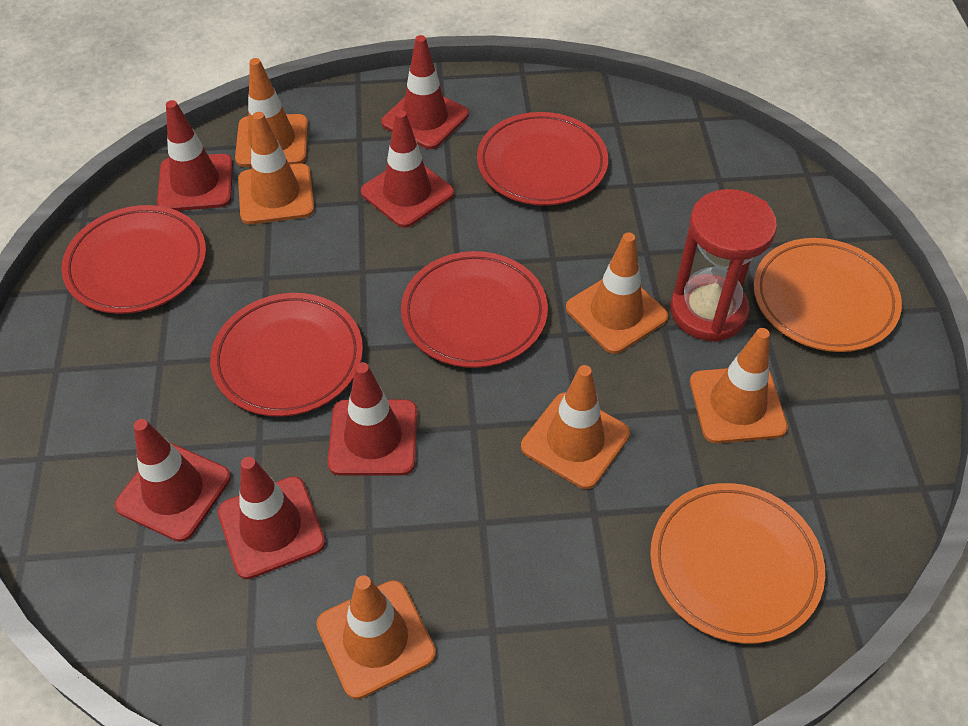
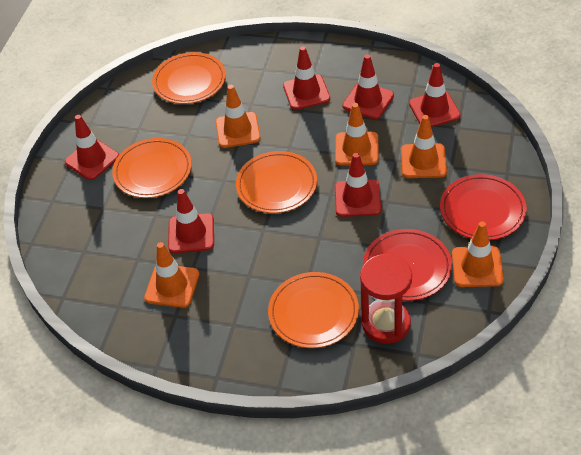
orange plate: [650,483,825,644] [753,238,902,352] = 2 -> [112,138,192,198] [152,52,226,104] [236,151,317,213] [268,272,359,348] = 4
orange traffic cone: [235,58,308,167] [238,112,314,224] [316,575,436,699] [521,365,630,489] [566,232,668,354] [690,328,788,443] = 6 -> [144,242,199,308] [215,85,261,148] [335,103,379,166] [401,115,447,178] [452,221,504,287] = 5
red plate: [61,205,206,314] [210,293,363,417] [401,251,548,368] [477,112,608,206] = 4 -> [363,229,452,301] [440,174,527,240] = 2

